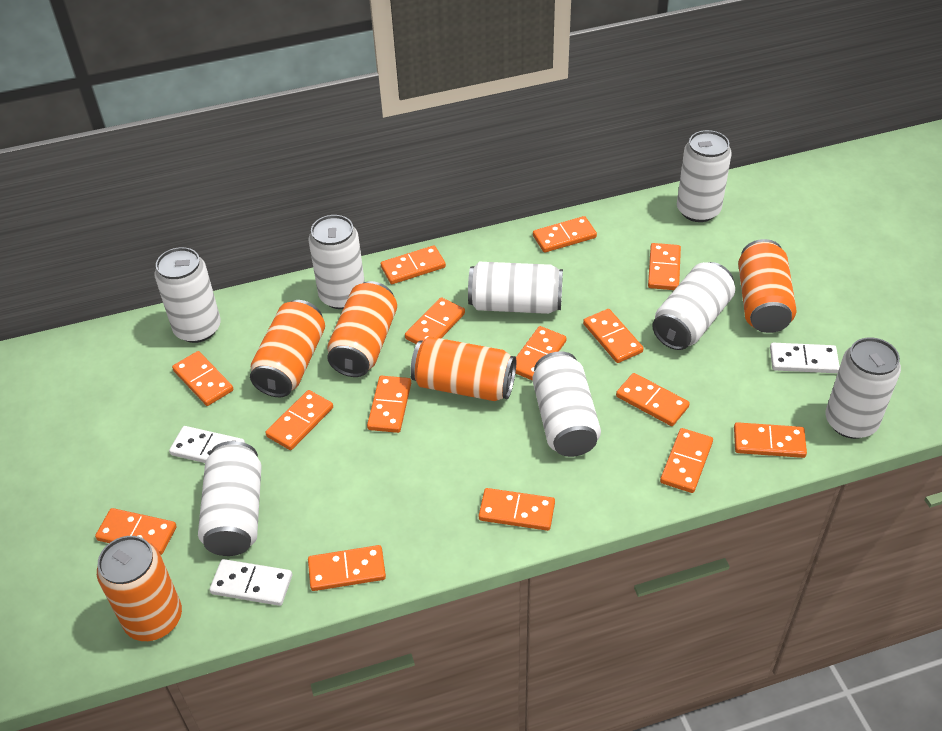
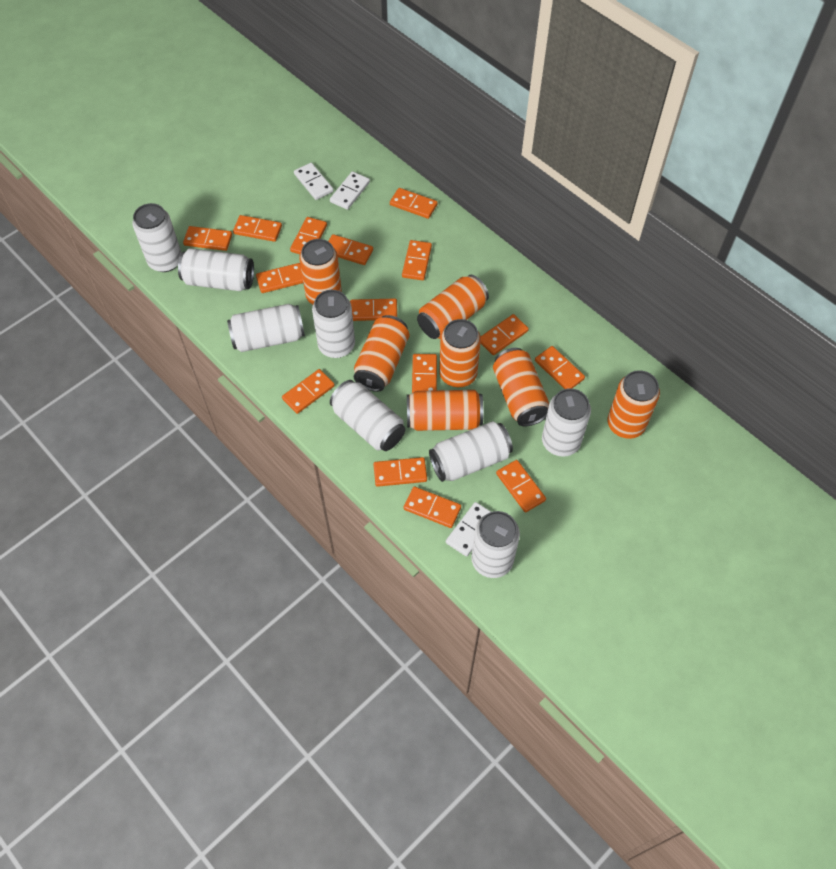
orange can: [97,536,182,641] [250,300,325,397] [327,281,397,377] [410,336,516,401] [738,239,796,333] = 5 -> [299,239,342,305] [353,315,409,392] [407,390,483,431] [417,275,489,339] [439,319,481,387] [493,348,549,426] [607,370,660,439] = 7

